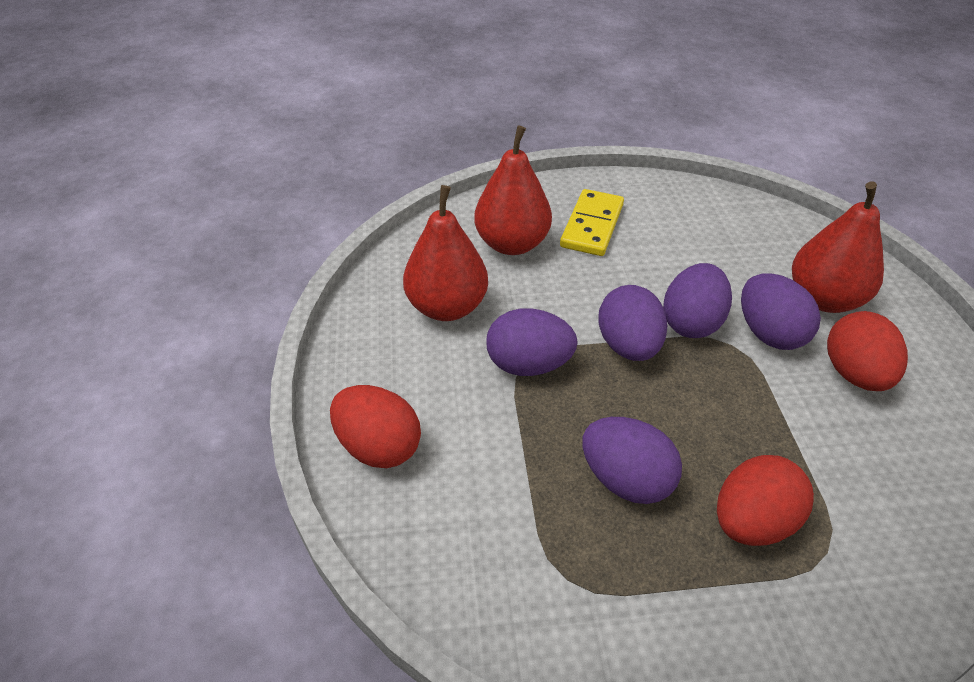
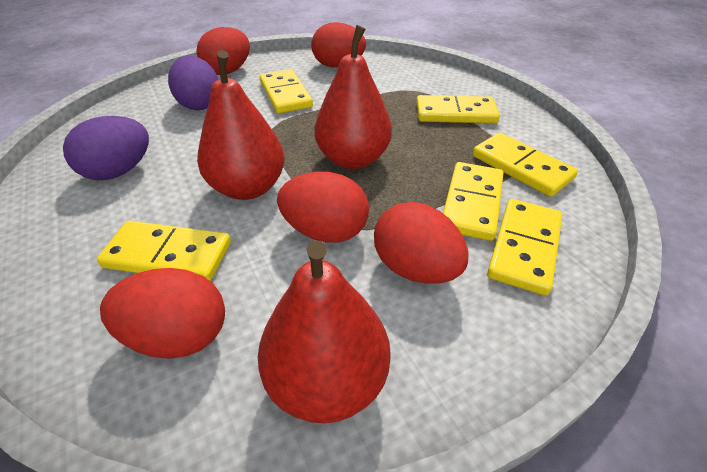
purple egg: [486,308,578,376] [582,417,682,504] [598,285,667,361] [663,263,732,338] [741,274,821,350] = 5 -> [63,116,149,180] [168,55,218,110] = 2
red egg: [330,385,421,468] [717,455,814,546] [827,311,908,391] = 3 -> [100,268,225,359] [197,27,250,75] [277,172,369,243] [311,22,366,67] [374,202,469,284] = 5
yellow domino: [560,189,624,256] = 1 -> [97,221,231,281] [260,69,313,114] [416,95,500,123] [443,162,504,241] [473,133,578,197] [487,199,562,296] = 6

